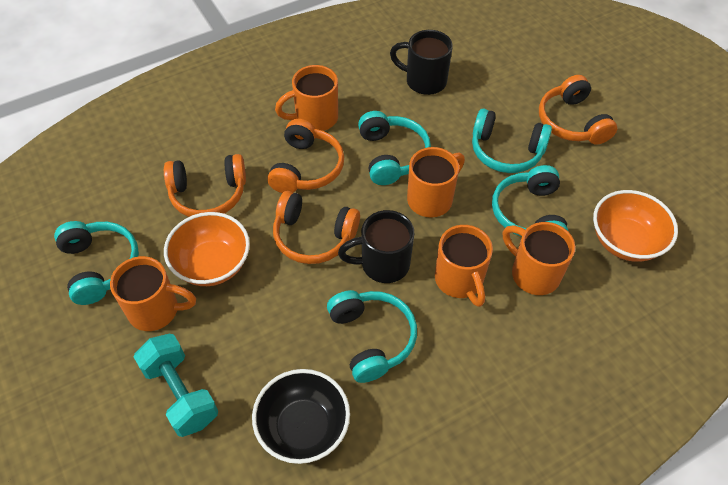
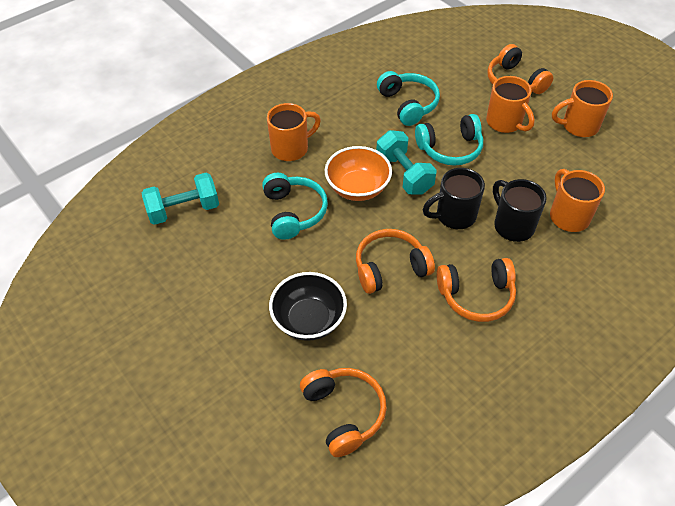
orange bowl: [164,212,250,286] [593,190,678,262] = 2 -> [325,146,392,201] = 1
orange mug: [110,256,196,331] [275,65,338,131] [407,147,465,217] [435,225,493,307] [503,222,575,295] = 5 -> [267,103,321,161] [486,76,535,133] [550,169,605,232] [552,80,613,137] = 4
turquoise dumbbell: [134,334,218,437] = 1 -> [142,173,219,225] [376,130,437,195] = 2
turquoise headphones: [54,221,139,305] [327,290,417,383] [358,111,431,185] [472,108,552,173] [492,165,569,237] = 5 -> [262,173,328,240] [377,71,440,126] [415,114,483,166] = 3

